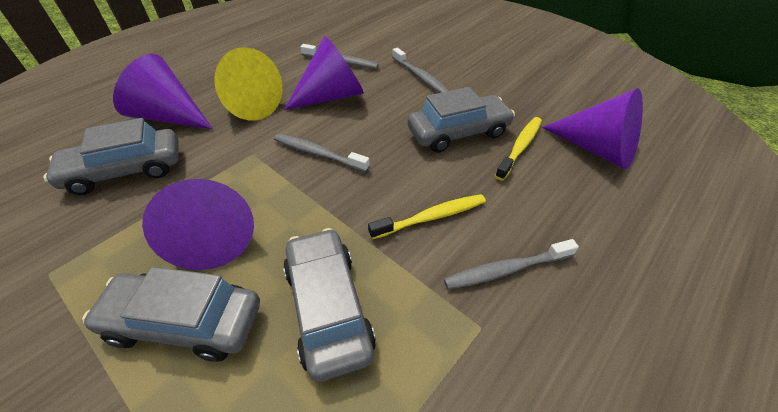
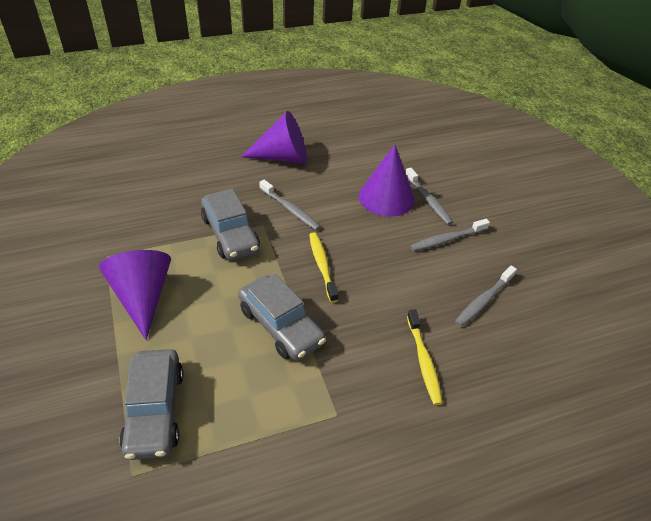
grey car: [43,118,179,195] [82,267,260,362] [283,228,376,382] [407,87,515,153] = 4 -> [119,349,184,460] [201,188,260,260] [238,274,326,361] = 3
purple cone: [113,54,213,129] [142,179,254,270] [284,36,364,110] [542,88,643,169] = 4 -> [99,250,171,340] [241,111,307,163] [359,144,415,217] = 3
yellow cone: [214,47,282,120] = 1 -> none = 0

